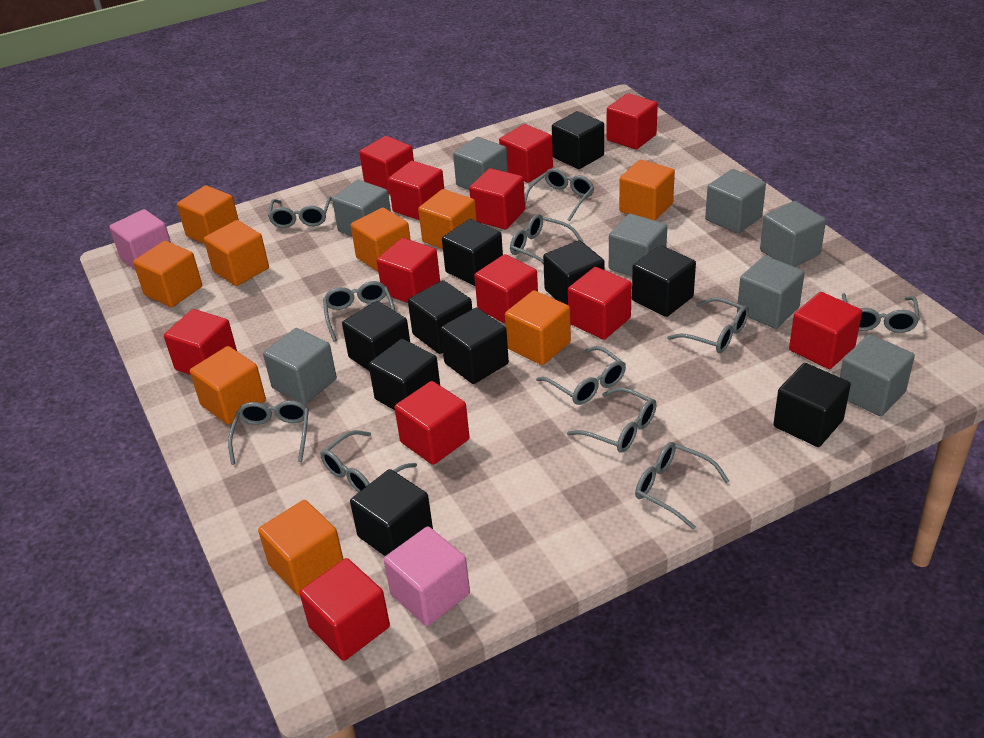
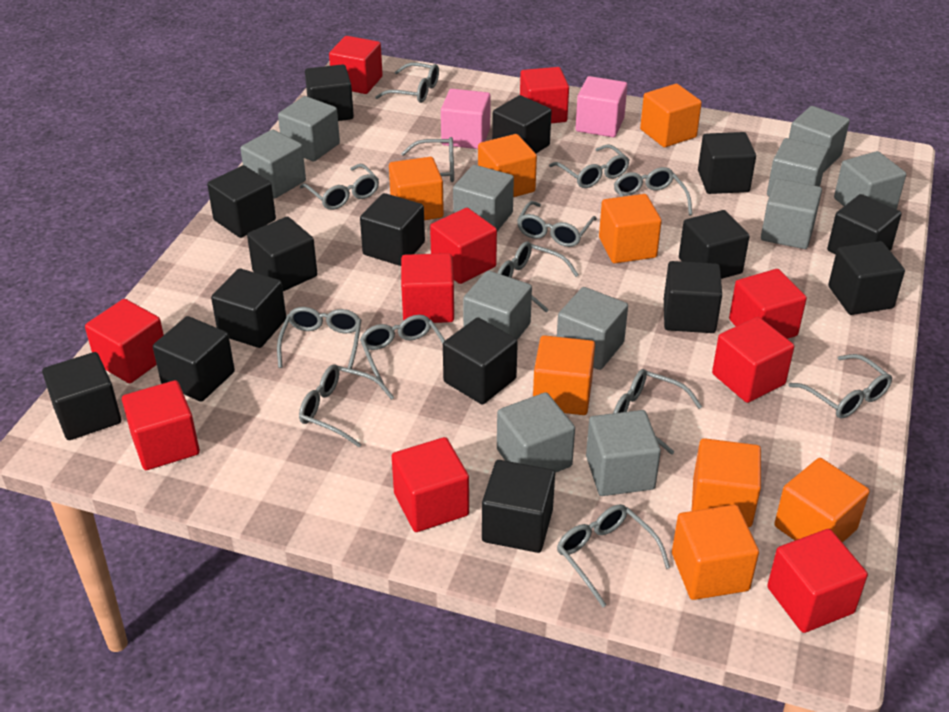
black cube: [342,301,410,371] [350,469,433,556] [369,339,440,410] [408,280,472,354] [440,308,509,384] [442,219,503,286] [543,240,605,305] [552,111,604,169] [632,245,696,317] [773,363,851,447] = 10 -> [42,352,121,440] [153,316,235,402] [207,165,276,238] [211,268,286,348] [247,216,317,291] [305,64,354,121] [360,193,425,266] [443,317,518,405] [482,460,555,553] [492,95,552,153] [664,261,722,333] [679,210,750,279] [698,132,756,194] [827,194,902,255] [828,241,905,315] = 15
grey cube: [263,328,337,404] [332,180,391,236] [453,137,508,190] [609,214,667,276] [705,169,766,234] [737,256,805,329] [760,201,826,267] [840,334,915,416] = 8 -> [240,130,306,199] [278,96,340,161] [453,165,514,231] [463,270,532,340] [497,392,575,473] [557,287,628,370] [586,410,661,496] [761,179,822,249] [767,138,828,196] [789,106,850,172] [834,151,906,209] = 11
grey glasses: [228,401,309,465] [268,196,332,228] [320,430,417,493] [323,281,395,342] [510,214,584,264] [525,168,594,221] [536,346,626,405] [567,387,657,453] [635,442,729,530] [667,297,749,353] [842,293,920,333] = 11 -> [277,307,361,369] [299,364,394,447] [300,164,379,210] [360,315,445,390] [375,63,439,103] [401,137,454,182] [498,241,579,312] [517,201,597,247] [549,144,629,188] [557,504,670,607] [613,369,702,455] [614,167,692,215] [788,354,892,418] = 13
orange cube: [133,241,202,307] [177,185,239,244] [190,346,266,425] [204,220,269,286] [258,500,343,595] [351,207,411,273] [418,189,477,249] [505,290,571,365] [619,160,675,221] = 9 -> [389,157,444,220] [478,134,537,197] [533,335,595,415] [599,194,662,263] [640,84,702,147] [672,505,759,600] [692,438,761,527] [774,458,869,543] = 8
red cube: [164,309,237,375] [299,558,390,661] [359,136,414,194] [377,238,440,303] [388,161,444,220] [394,381,469,465] [469,168,525,229] [474,254,538,324] [499,124,553,183] [568,267,632,340] [606,93,658,150] [789,292,862,369] = 12 -> [85,299,164,383] [122,380,200,470] [329,36,383,94] [392,437,469,532] [401,253,454,323] [430,208,497,284] [520,67,569,123] [712,317,794,403] [729,269,807,339] [767,529,868,633] = 10

